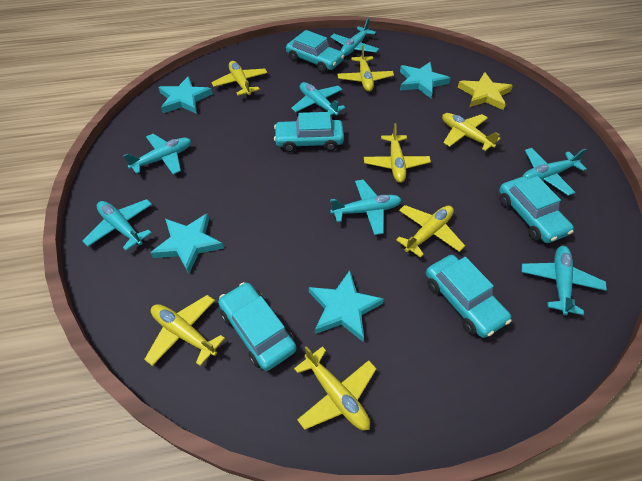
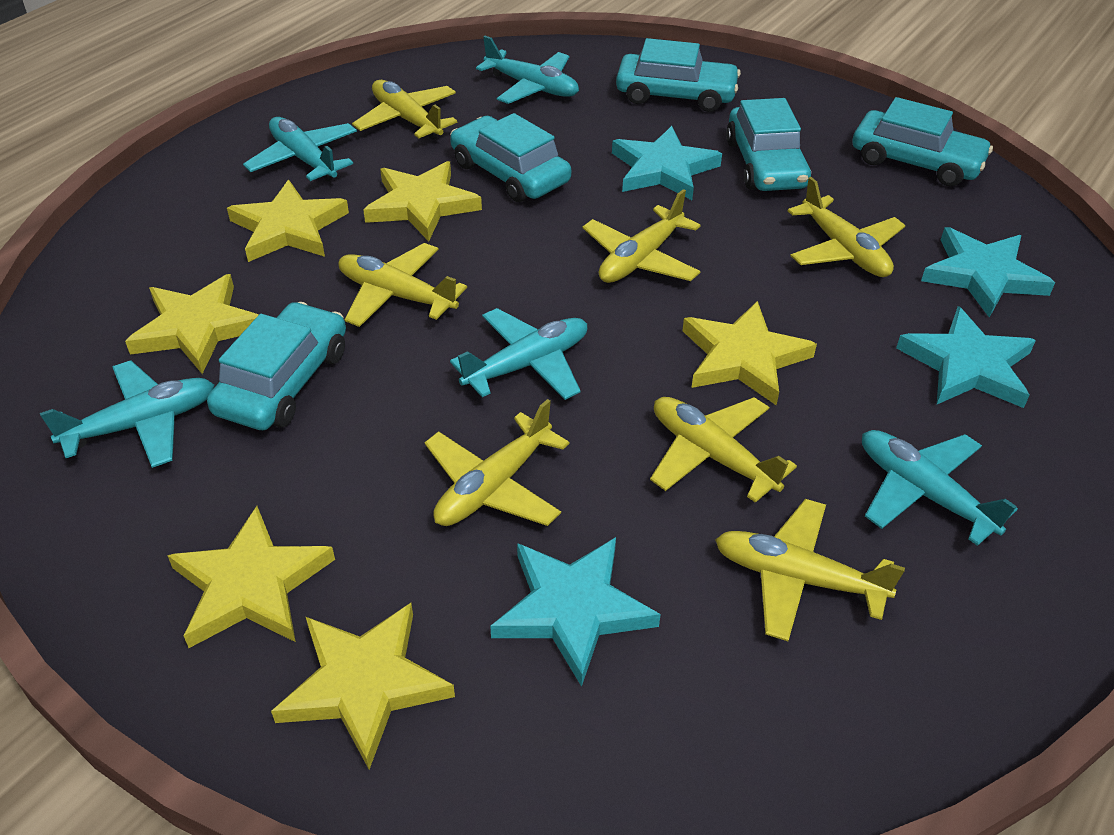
turquoise plane: [83,199,152,251] [123,134,191,175] [291,82,345,117] [330,180,402,235] [331,18,379,56] [522,148,587,196] [522,246,607,315] = 7 -> [40,360,214,468] [243,117,357,182] [450,308,587,400] [476,36,579,104] [862,430,1018,546] = 5
yellow star: [458,72,513,110] = 1 -> [125,274,258,374] [167,506,335,648] [227,180,349,262] [271,603,455,770] [363,161,482,241] [682,301,817,405] = 6

